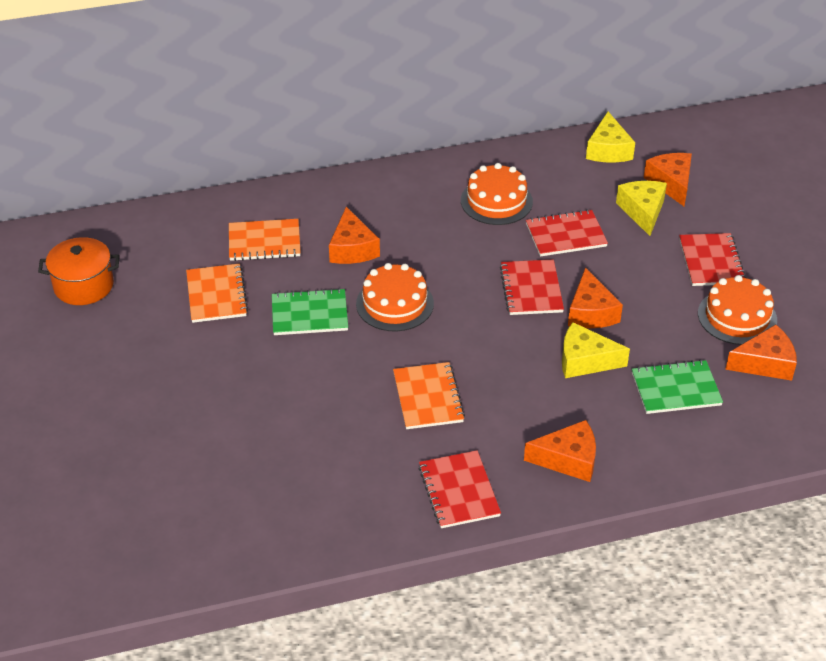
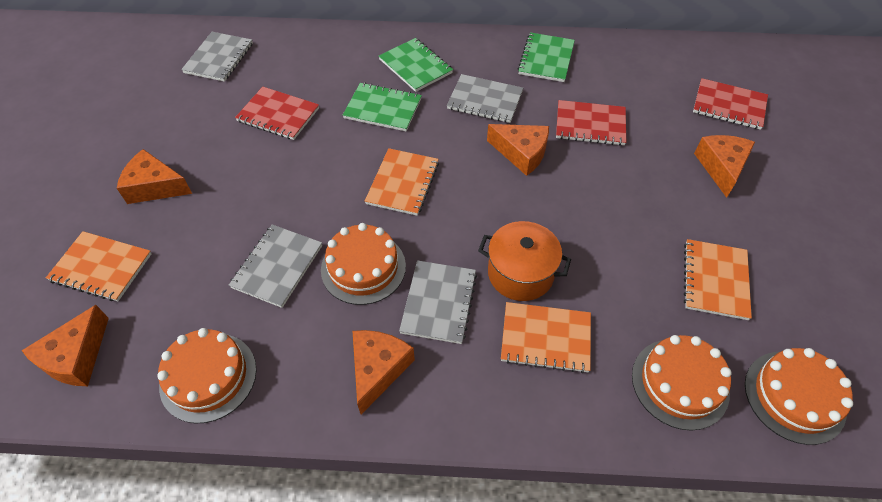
green notebook: [272,288,348,335] [632,360,723,414] = 2 -> [343,83,422,131] [379,38,453,92] [518,32,575,82] = 3
grey notebook: none = 0 -> [181,32,253,82] [229,224,322,308] [399,260,477,344] [447,74,523,123] = 4
orange cake: [356,263,434,331] [461,163,533,225] [698,275,777,345] = 3 -> [157,328,256,424] [321,223,406,305] [632,335,732,431] [745,348,853,445] = 4
orange notebook: [186,264,248,323] [229,219,301,261] [393,362,465,429] = 3 -> [46,231,151,301] [365,148,439,216] [501,302,591,373] [684,239,752,320] = 4
red notebook: [418,450,501,528] [500,259,564,315] [526,209,608,257] [679,233,746,286] = 4 -> [235,87,319,140] [556,100,626,146] [693,78,768,130] = 3
yellow cheese: [562,322,630,378] [586,112,635,163] [616,181,667,236] = 3 -> none = 0

